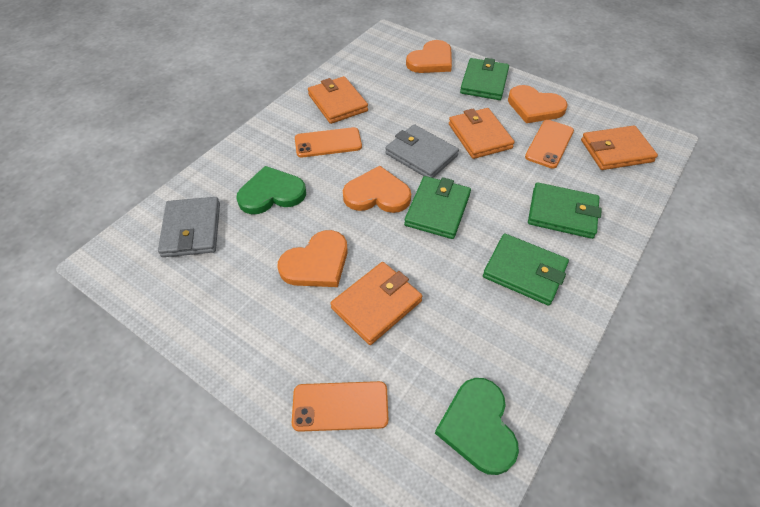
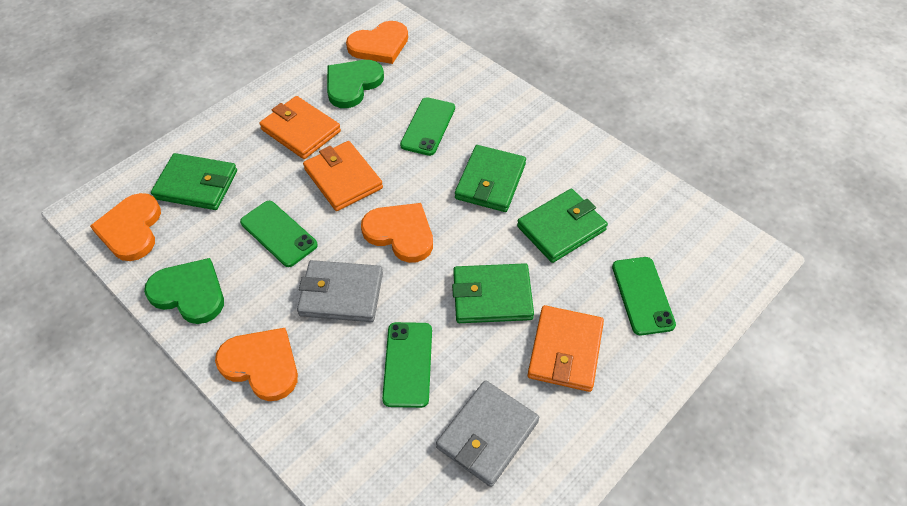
green phone: none = 0 -> [240,201,318,267] [382,322,432,408] [400,97,455,156] [612,257,676,335] = 4
orange phone: [292,381,389,432] [295,127,362,157] [525,120,574,169] = 3 -> none = 0
orange wallet: [308,76,368,124] [330,262,422,345] [449,108,515,159] [581,126,658,170] = 4 -> [259,96,341,159] [303,141,383,211] [528,305,604,392] = 3

